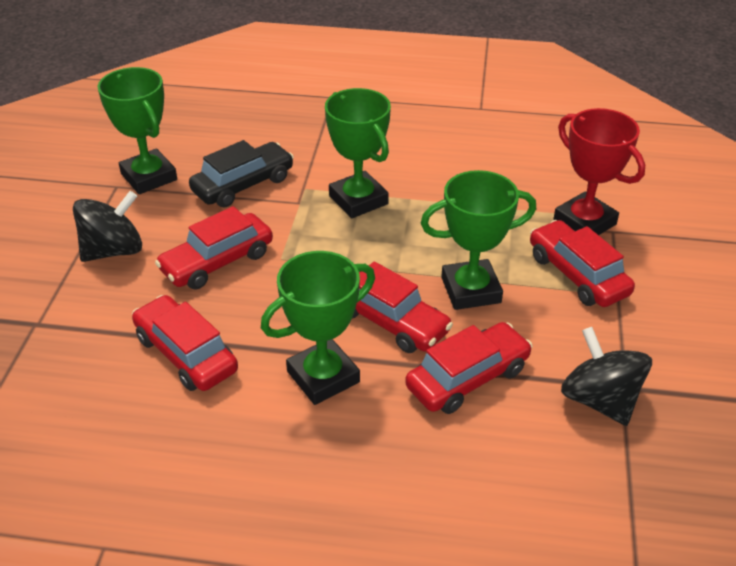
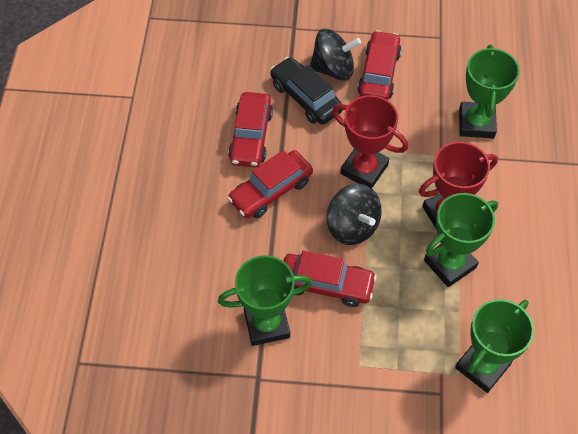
red car: [132,295,238,391] [155,206,273,290] [352,261,453,353] [405,322,533,414] [530,220,635,307] = 5 -> [227,150,313,218] [228,92,273,167] [283,251,377,307] [357,30,402,100] = 4
red trophy: [553,108,645,235] = 1 -> [332,95,408,188] [419,141,498,230] = 2

